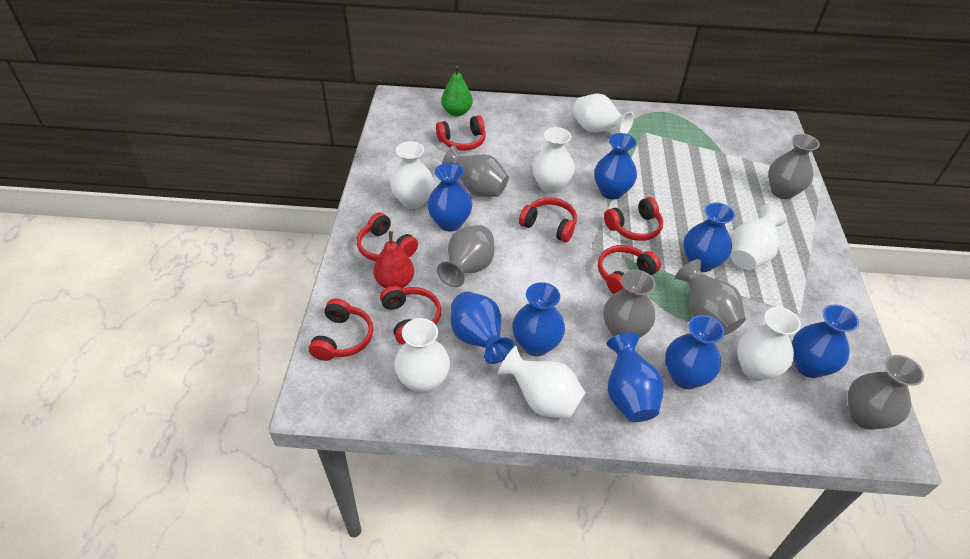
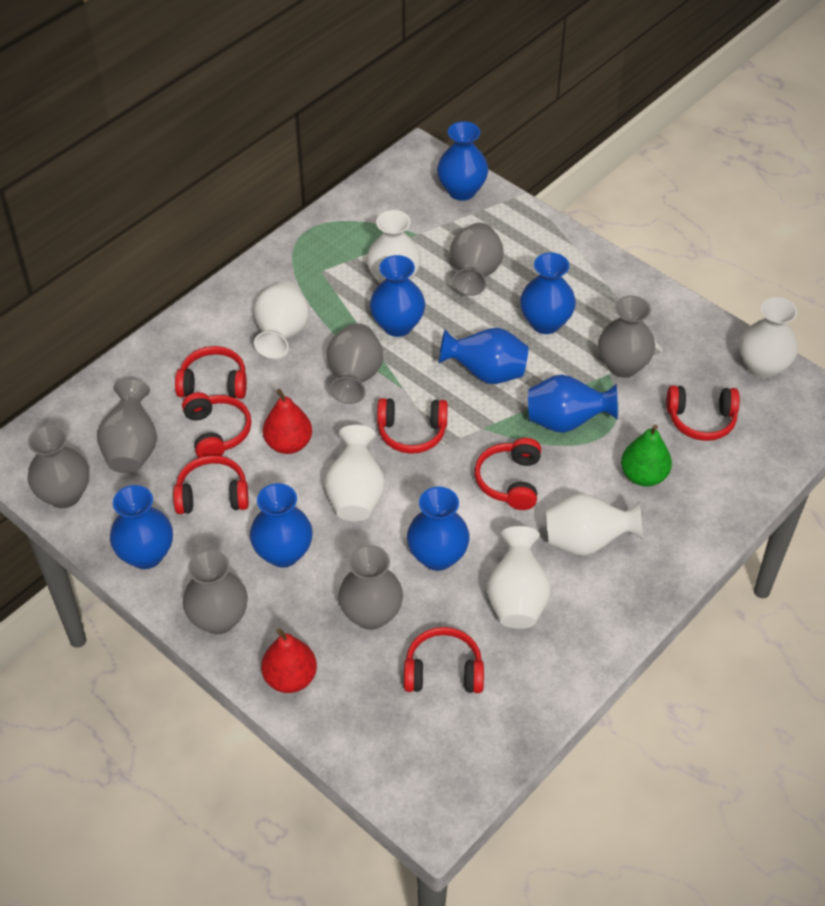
grey vase: [437,225,494,287] [442,145,509,197] [603,270,655,337] [675,259,746,335] [768,134,820,199] [848,355,924,430] = 6 -> [28,425,89,508] [97,380,157,473] [183,550,248,634] [327,323,383,404] [338,545,403,630] [450,223,503,296] [598,296,655,378] = 7
red pear: [373,231,414,288] = 1 -> [261,628,317,693] [263,389,312,454] = 2
white vase: [390,141,434,209] [394,318,450,394] [497,346,586,419] [532,127,575,194] [573,94,634,134] [731,204,787,270] [737,307,801,381] = 7 -> [254,281,309,359] [325,425,385,521] [367,210,421,283] [487,526,551,629] [546,494,643,556] [740,297,798,379] = 6

